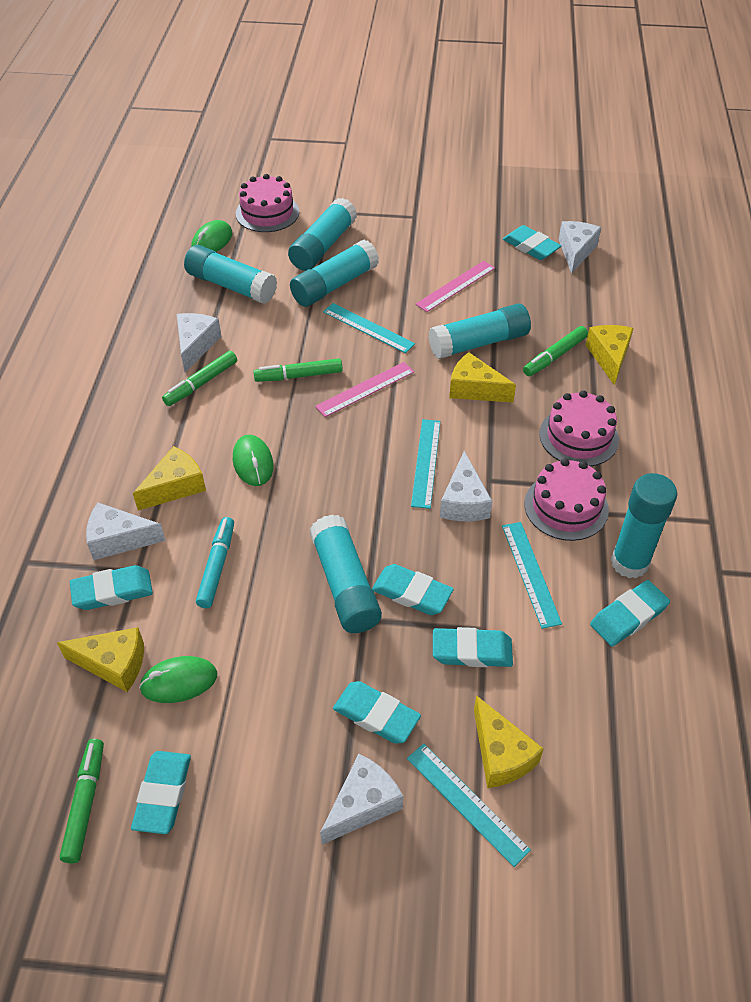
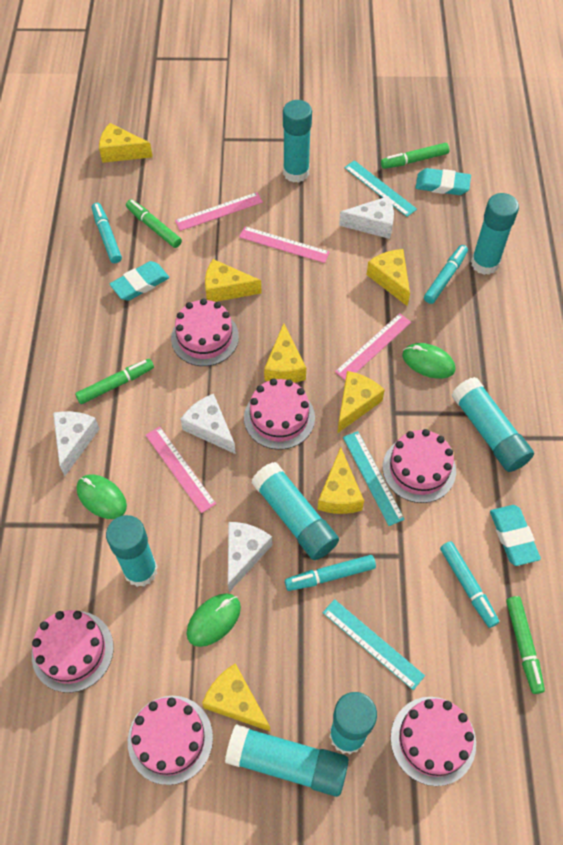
pink cake: [236,174,299,232] [524,458,609,541] [539,390,619,467] = 3 -> [32,610,114,693] [128,696,213,785] [171,298,239,366] [244,378,315,450] [383,429,456,503] [391,697,476,786] = 6
pink ruler: [315,362,414,417] [415,261,495,312] = 2 -> [146,426,216,513] [175,192,263,231] [239,226,330,263] [335,313,411,381] = 4
turquoise eraser: [70,565,153,610] [131,751,191,834] [333,681,421,744] [372,564,454,615] [433,627,513,667] [503,225,561,260] [590,580,670,646] = 7 -> [110,261,169,301] [416,168,471,195] [490,505,541,566] = 3
turquoise glue stick: [184,245,277,304] [288,198,357,271] [290,240,379,307] [310,514,382,633] [429,303,531,359] [611,473,677,578] = 6 -> [106,515,157,587] [225,724,349,797] [252,462,339,560] [283,100,312,183] [329,692,377,754] [451,377,534,472] [471,193,519,275] = 7
turquoise marker: [196,517,234,608] = 1 -> [92,203,122,263] [285,555,376,591] [424,245,468,304] [440,541,499,628] = 4
turquoise ruler: [323,303,415,353] [407,744,531,867] [411,419,441,509] [502,522,562,629] = 4 -> [323,599,425,690] [343,431,405,526] [344,160,417,217] = 3
white cheese: [86,503,166,560] [177,313,222,372] [320,754,403,844] [440,451,492,521] [559,221,601,274] = 5 -> [53,411,99,476] [181,394,236,454] [228,522,272,592] [339,196,394,239] = 4
yellow cheese: [57,627,144,692] [133,446,206,510] [449,352,516,403] [474,695,544,788] [586,325,633,386] = 5 -> [99,123,153,163] [202,663,270,731] [205,259,261,302] [264,323,306,383] [318,447,364,514] [337,371,385,433] [367,249,410,306] = 7

